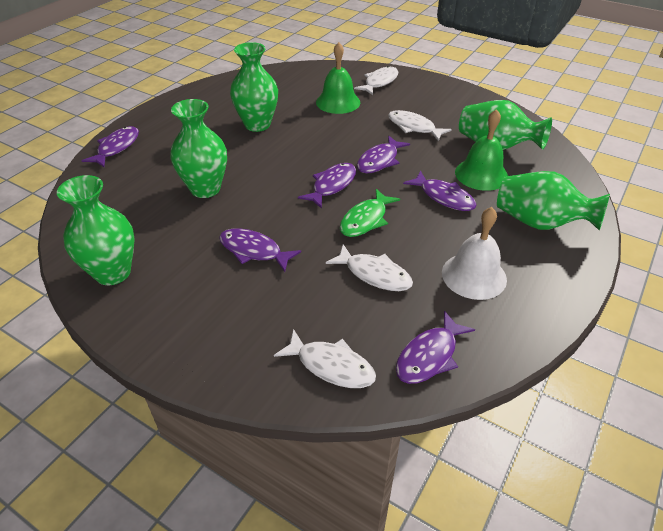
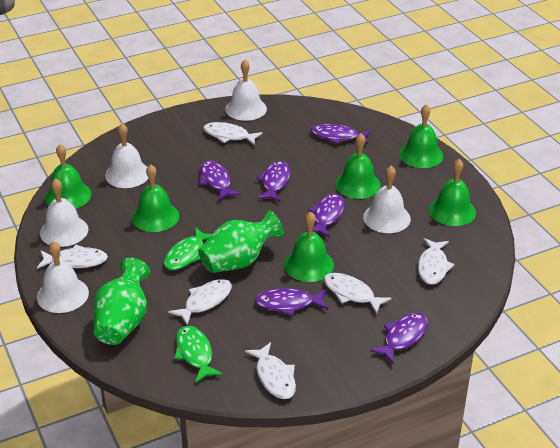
green bell: [316,42,360,114] [455,109,508,191] = 2 -> [45,144,91,209] [132,164,179,232] [284,211,334,282] [335,133,381,199] [399,104,443,168] [429,159,476,226] = 6
green fish: [340,189,400,237] = 1 -> [164,227,212,270] [174,326,223,383] = 2
green vase: [57,175,135,285] [170,99,227,198] [230,42,278,132] [459,100,552,150] [497,171,610,231] = 5 -> [93,258,150,345] [198,210,284,273] = 2
white bell: [442,207,507,300] = 1 -> [37,241,89,313] [40,178,88,247] [105,123,149,188] [225,60,267,121] [363,166,411,233] = 5
white fish: [274,329,376,388] [326,244,413,291] [354,66,398,95] [388,110,452,142] = 4 -> [37,245,108,269] [168,279,232,325] [203,122,263,146] [245,342,296,399] [324,273,392,314] [418,238,455,285] = 6

